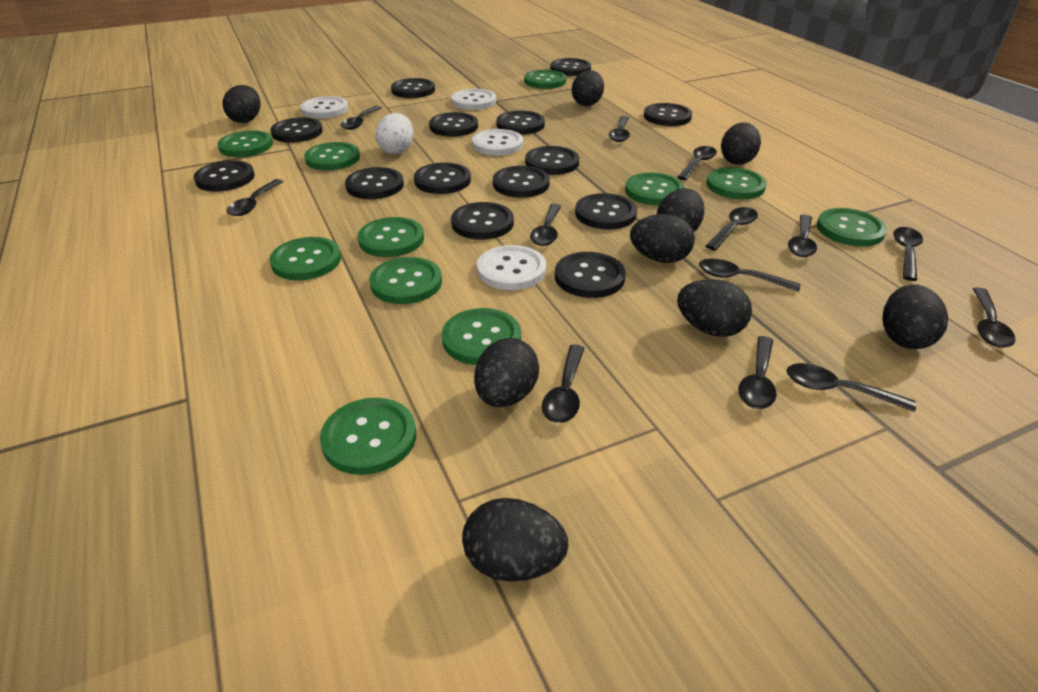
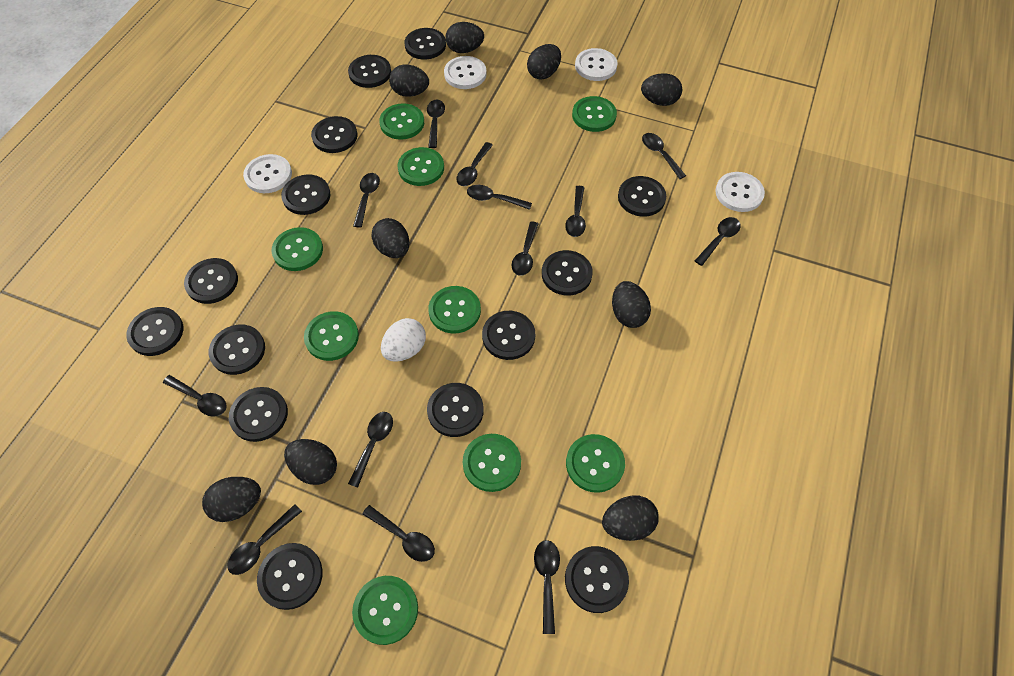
green button: [217,130,273,157] [270,237,341,280] [304,142,360,170] [320,398,416,475] [358,217,424,257] [369,257,442,304] [442,308,521,365] [524,70,566,89] [625,172,685,205] [707,167,767,199] [817,208,887,247] = 11 -> [272,227,323,271] [304,311,359,361] [352,576,418,645] [379,103,424,140] [398,147,444,186] [428,286,481,334] [463,434,521,492] [566,434,625,493] [572,96,617,132] = 9

